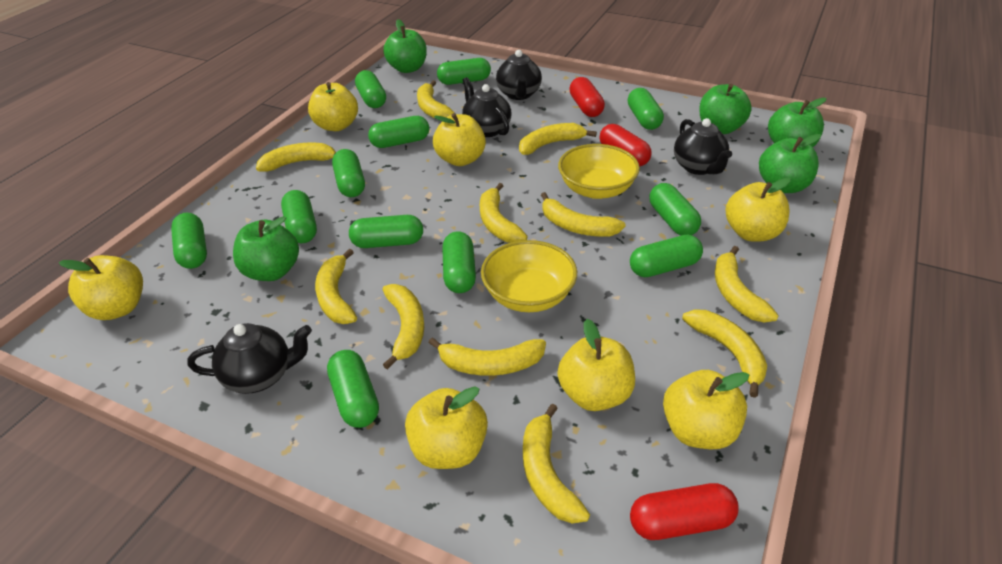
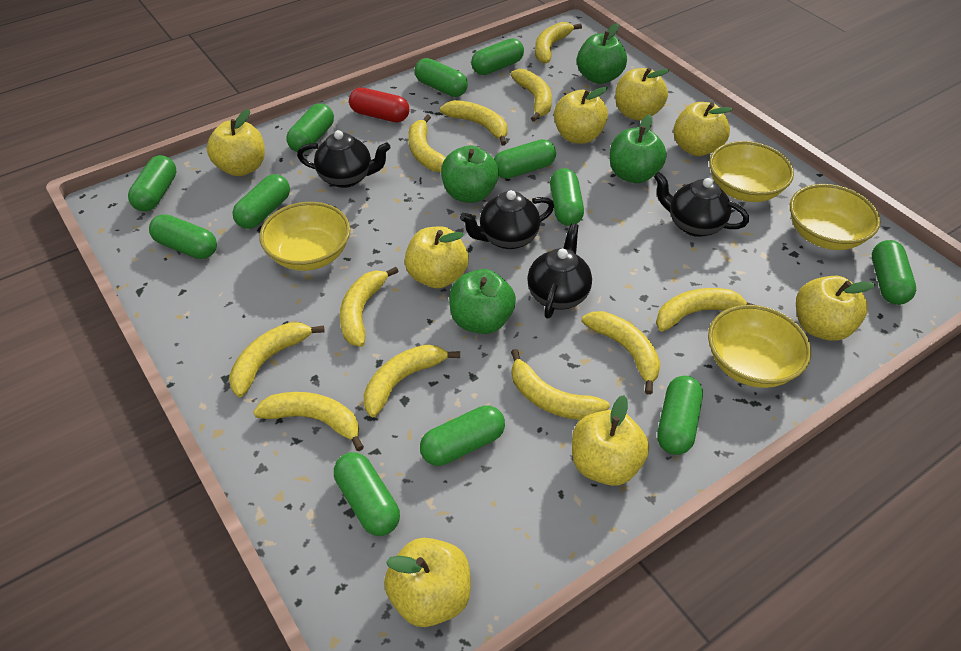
green apple: [233,216,299,281] [383,19,427,73] [699,84,752,134] [759,134,821,193] [768,98,827,147] = 5 -> [441,145,499,203] [449,269,516,334] [577,23,627,84] [610,114,667,183] = 4
red capsule: [569,77,605,117] [600,124,651,166] [630,483,739,540] = 3 -> [349,87,409,122] = 1
yellow apple: [59,255,143,320] [308,82,358,131] [405,386,488,469] [433,113,486,166] [557,319,635,411] [663,370,749,449] [726,177,791,242] = 7 -> [207,109,265,176] [384,538,471,627] [404,226,469,289] [554,87,608,144] [572,395,649,486] [615,68,670,121] [673,102,733,156] [796,276,876,341] = 8
yellow bowl: [481,240,577,312] [558,144,640,199] = 2 -> [259,202,350,271] [708,305,811,388] [709,141,794,202] [790,184,881,250] = 4

